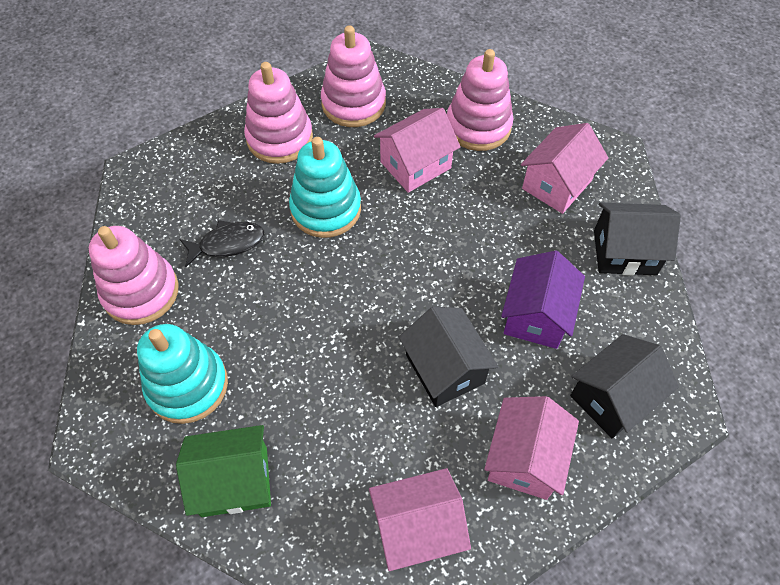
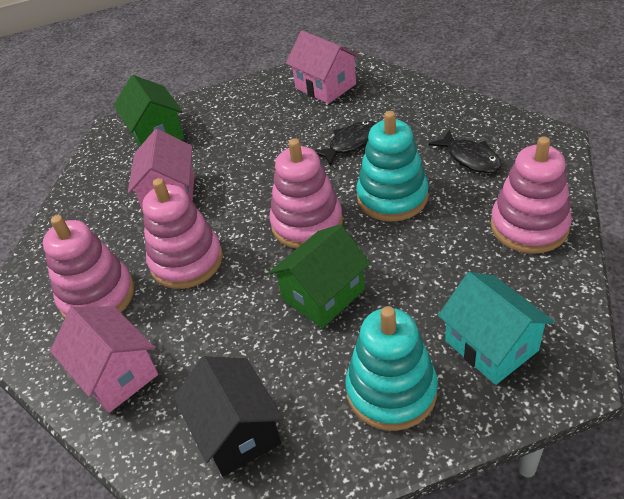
black fish: [179,220,264,267] = 1 -> [314,121,376,166] [428,129,502,173] = 2
black house: [399,307,498,407] [570,334,679,438] [594,203,681,275] = 3 -> [174,356,284,477] = 1
green house: [176,425,271,517] = 1 -> [114,75,184,147] [269,224,371,328] = 2
pink house: [369,468,471,571] [374,108,460,193] [484,396,579,500] [521,123,608,214] = 4 -> [50,306,158,413] [128,129,195,213] [286,30,360,104] = 3
purple house: [501,251,585,349] = 1 -> none = 0
turquoise house: none = 0 -> [438,272,554,385] = 1

